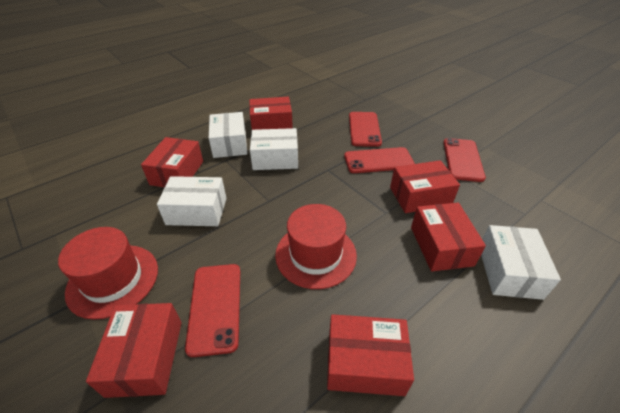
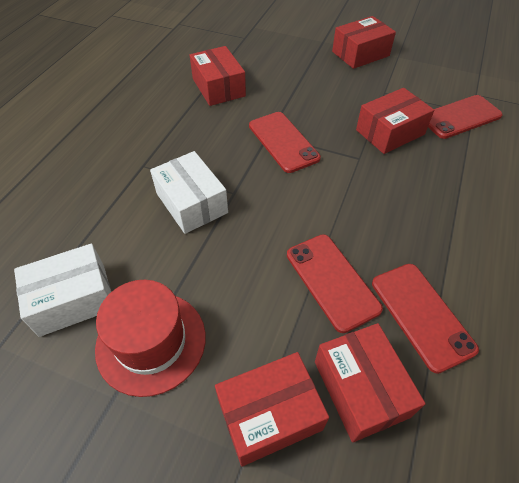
red box: [86,303,182,398] [141,137,203,188] [249,97,293,130] [327,314,414,396] [390,160,460,213] [411,203,486,271] = 6 -> [190,46,246,106] [215,352,329,467] [315,323,426,442] [332,16,396,69] [356,88,434,154] = 5
red hat: [58,227,158,320] [275,204,357,289] = 2 -> [95,280,206,397] = 1
white box: [157,176,227,226] [209,112,247,158] [250,128,298,170] [481,225,561,300] = 4 -> [14,243,111,337] [150,151,228,234] = 2

